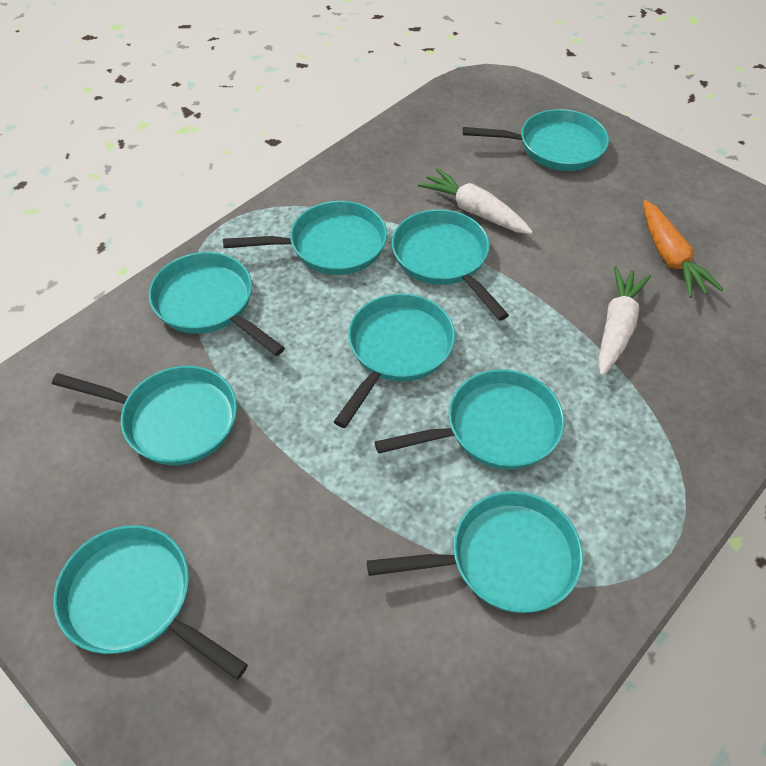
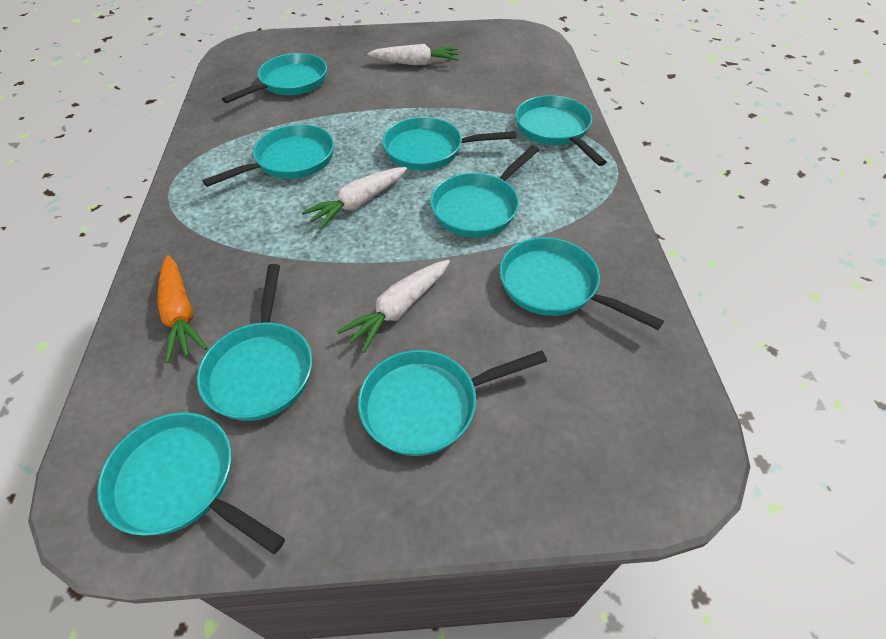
white carrot: [418,168,533,234] [598,266,651,376] = 2 -> [302,167,407,230] [337,260,450,353] [368,44,459,65] = 3

